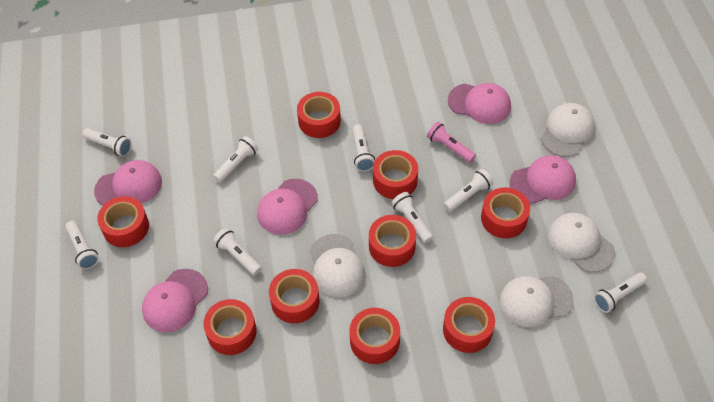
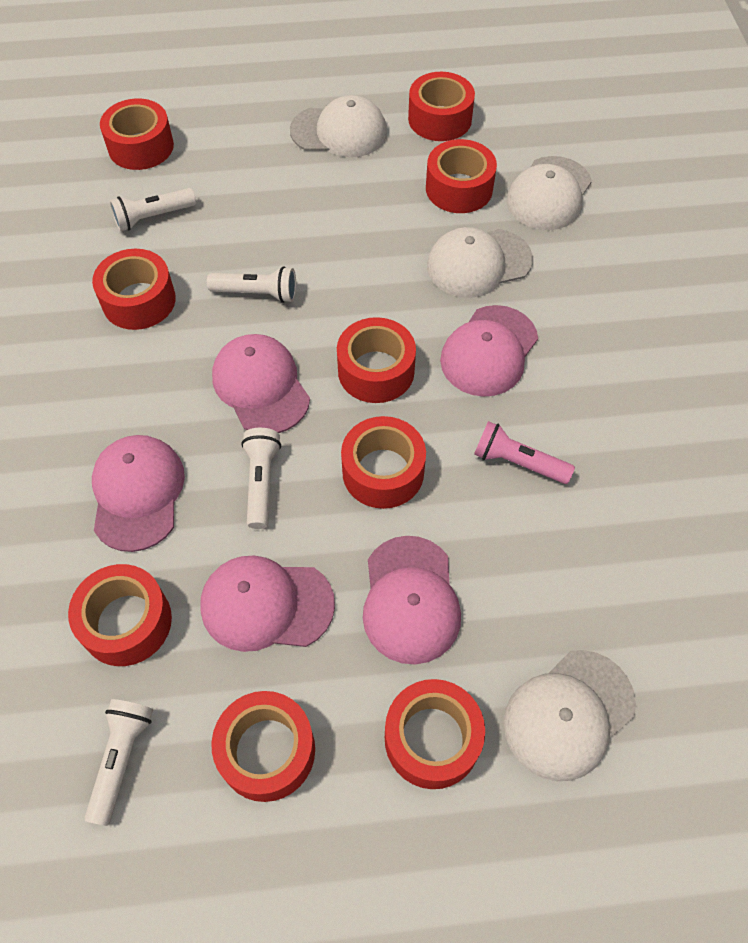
white flashlight: [65,221,99,269] [82,128,132,157] [213,136,258,182] [213,228,262,275] [353,124,375,172] [391,192,433,243] [444,169,493,212] [594,272,647,313] = 8 -> [84,699,153,826] [110,188,196,231] [207,266,296,303] [241,428,281,529] = 4

